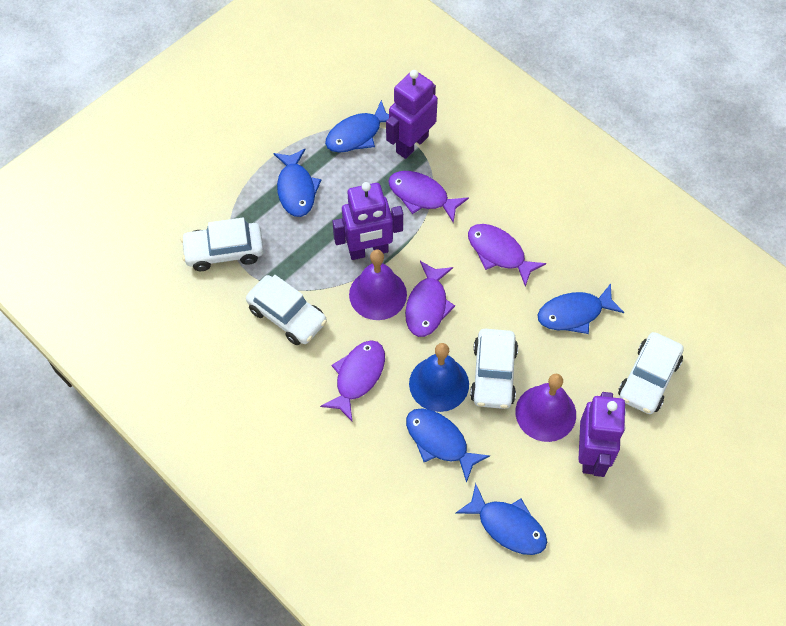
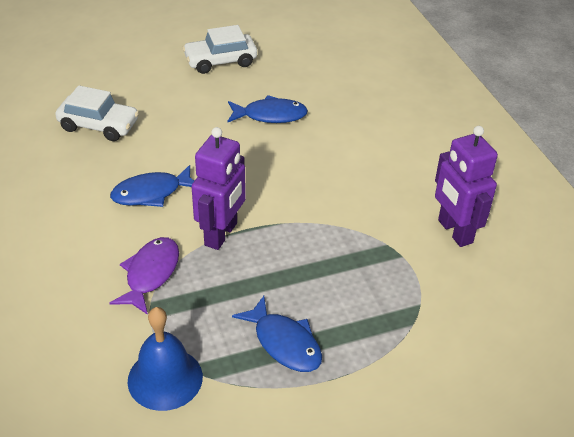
blue fish: [273,149,321,217] [325,100,389,153] [406,408,490,483] [455,483,547,555] [538,284,624,334] = 5 -> [110,165,194,207] [227,95,308,123] [232,296,322,372] = 3
purple bell: [349,250,407,320] [516,374,576,442] = 2 -> none = 0
purple fish: [320,340,385,421] [388,171,469,223] [405,261,455,337] [468,224,546,287] = 4 -> [109,237,179,315] = 1
purple robot: [332,182,403,260] [386,70,438,159] [578,392,626,477] = 3 -> [191,127,246,250] [435,126,498,247] = 2
white car: [181,218,264,271] [246,275,327,345] [470,329,518,409] [618,332,684,414] = 4 -> [55,85,139,141] [182,25,257,74] = 2

